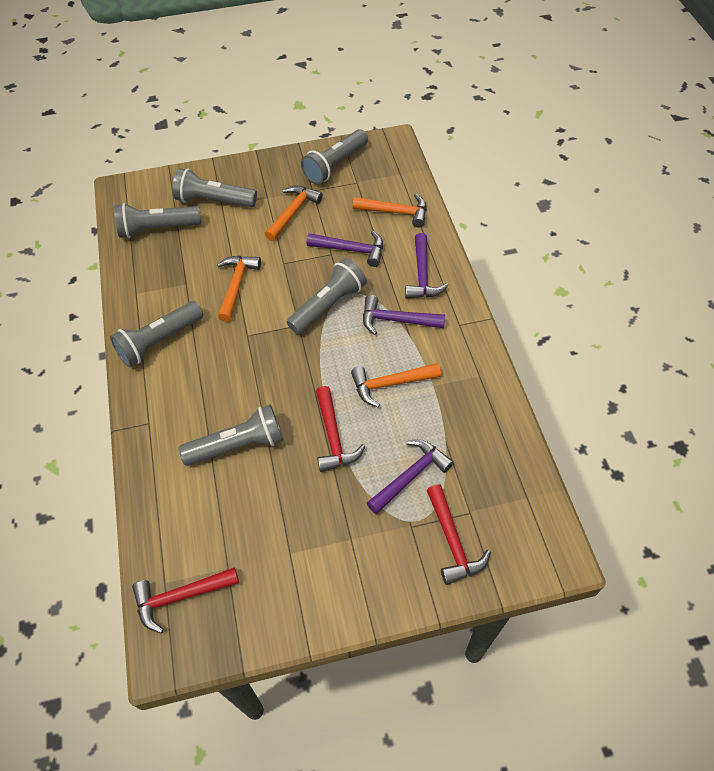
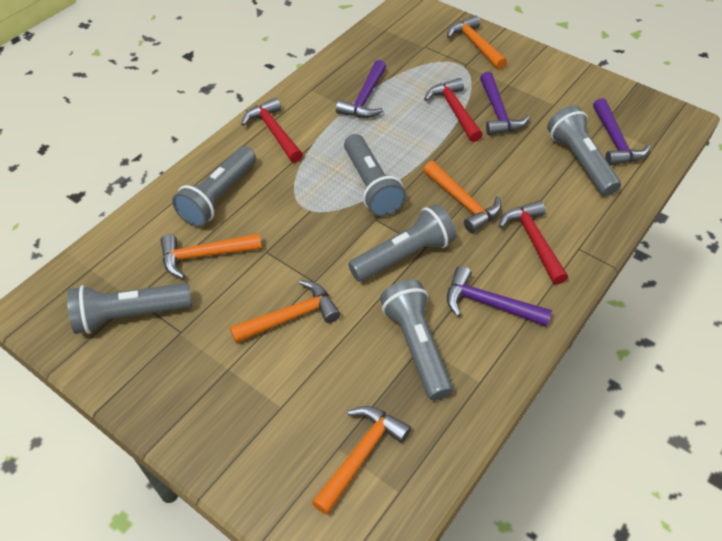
orange hammer: [217,256,261,322] [265,186,323,241] [351,363,441,407] [353,194,427,228] = 4 -> [161,233,262,279] [230,280,340,343] [312,406,411,515] [423,161,501,233] [447,15,507,70] = 5

